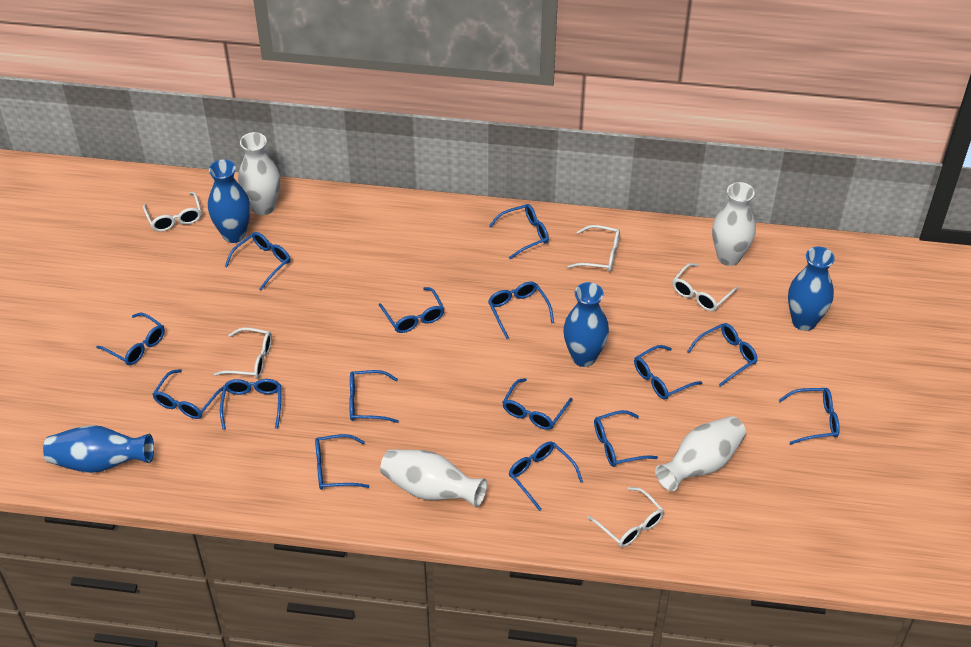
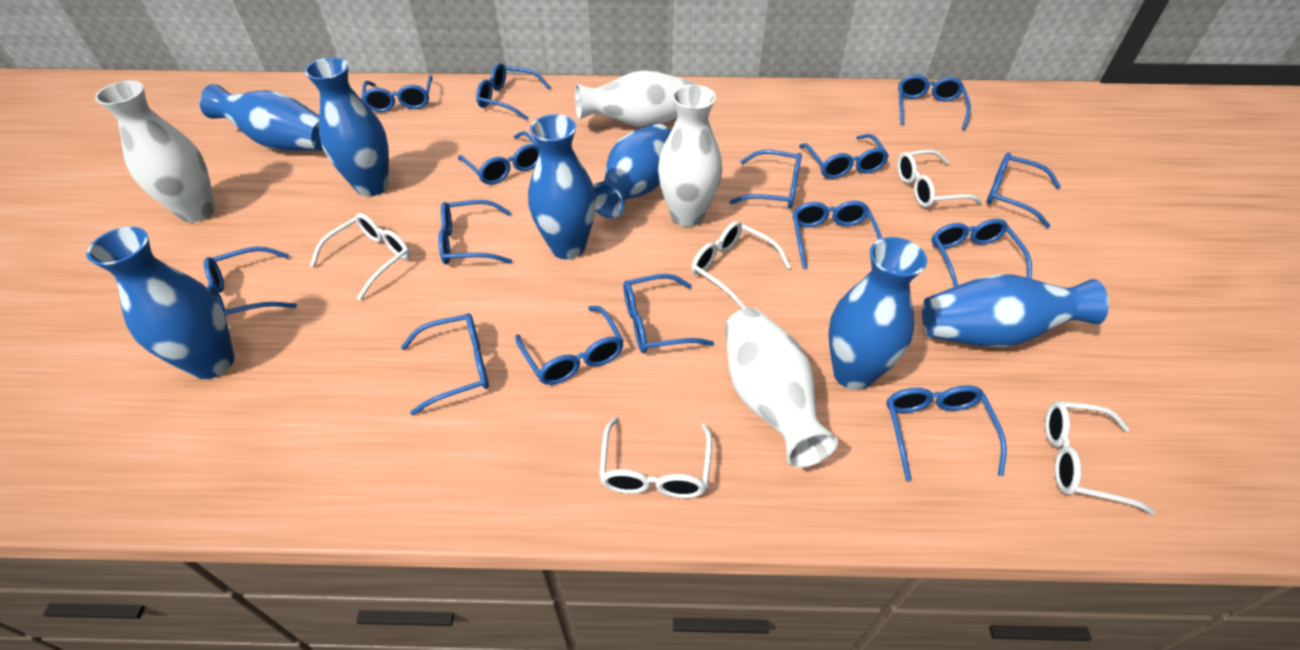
blue vase: [43,425,154,473] [208,159,251,243] [563,282,609,367] [788,247,835,331] = 4 -> [86,227,234,379] [200,84,323,151] [305,57,389,197] [528,114,596,259] [593,124,671,218] [828,237,927,390] [922,274,1109,347] = 7

